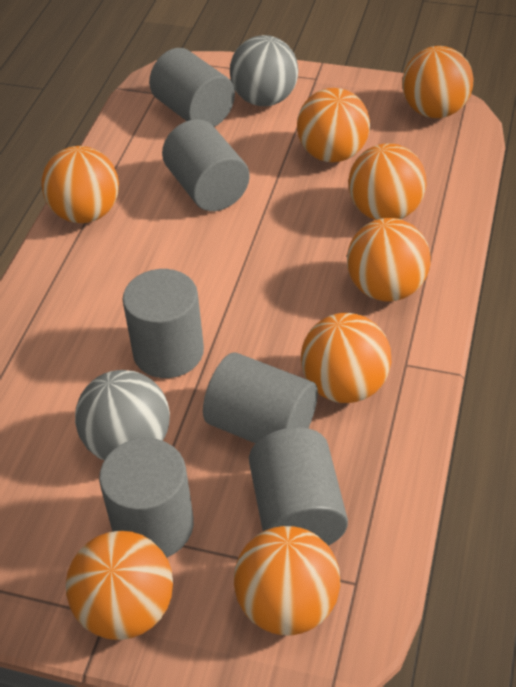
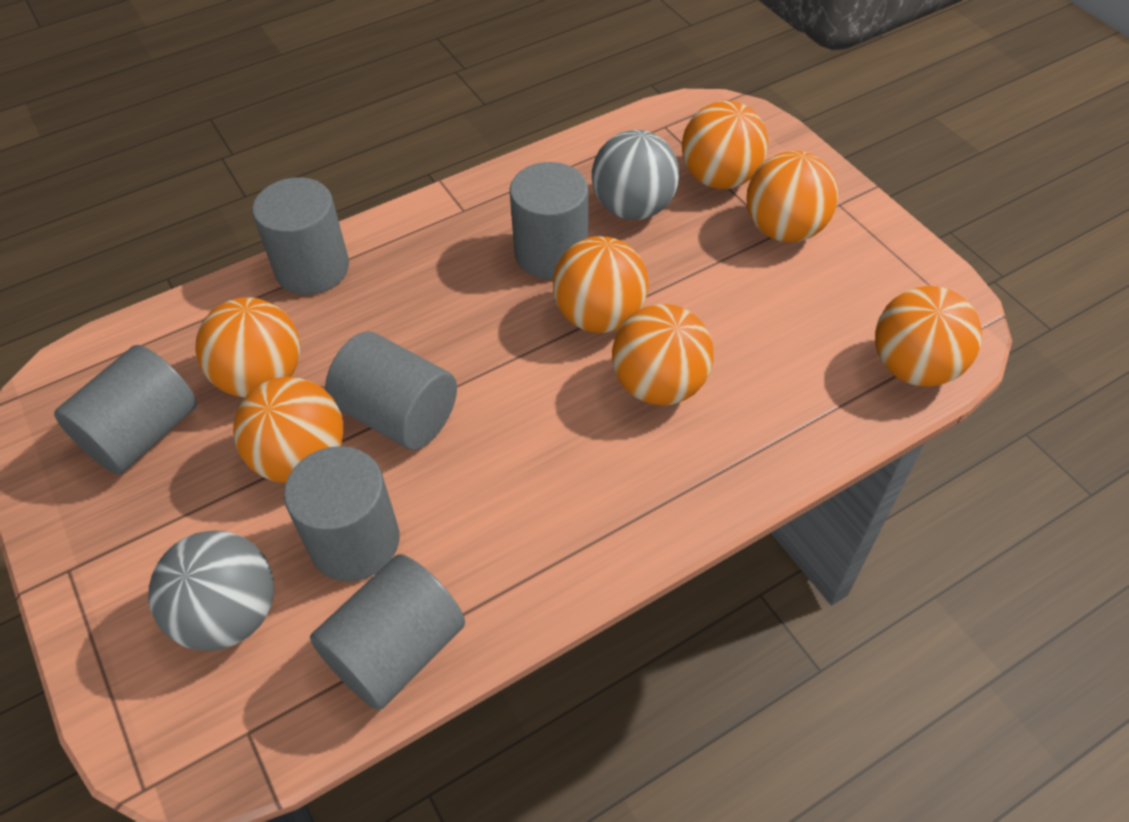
orange ball: [41,146,119,223] [66,531,173,640] [234,526,341,635] [297,88,370,163] [301,313,391,403] [347,218,431,301] [348,143,426,220] [402,46,474,118] = 8 -> [195,297,300,397] [233,377,343,483] [553,236,649,333] [612,304,714,406] [682,101,768,189] [746,151,838,242] [875,286,982,387] = 7

